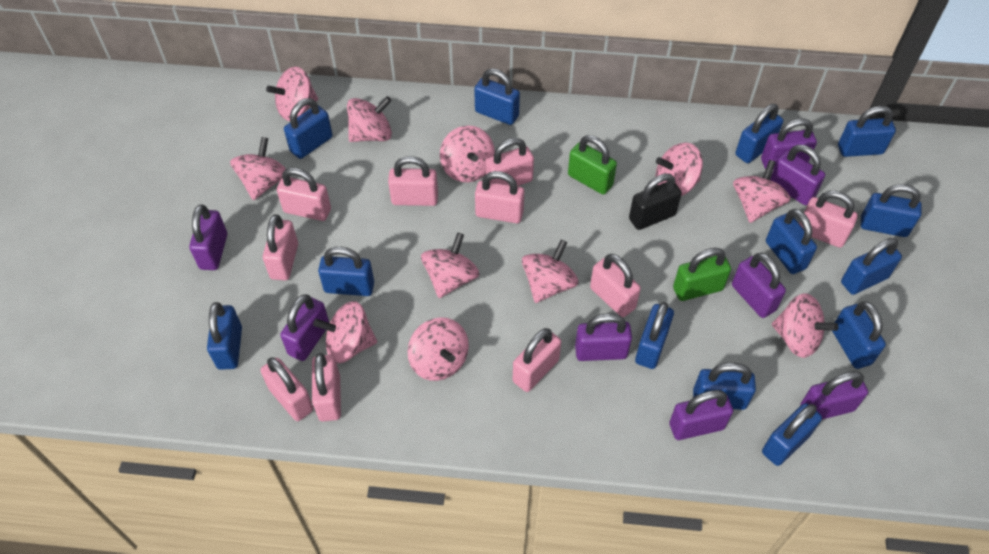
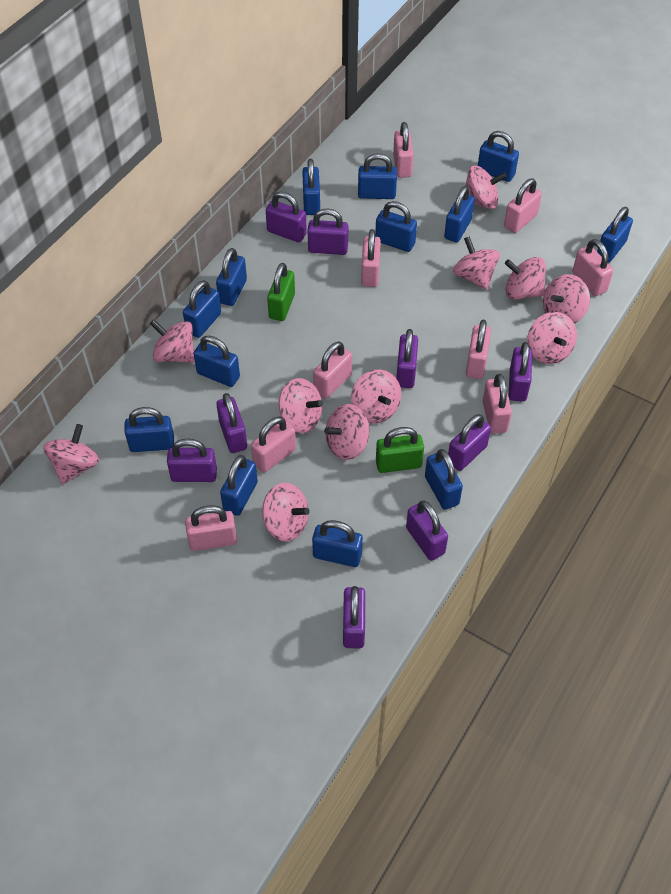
black padlock: [629,173,682,230] = 1 -> none = 0
pink padlock: [261,357,313,421] [263,214,298,280] [277,168,331,221] [312,353,341,421] [388,156,438,206] [475,171,524,223] [486,138,534,186] [513,328,561,392] [590,254,641,317] [799,191,858,248] = 10 -> [185,505,237,551] [251,417,296,472] [313,342,352,399] [361,229,381,287] [393,122,414,178] [466,320,491,379] [483,374,512,434] [504,179,542,233] [572,239,613,296] = 9
purple padlock: [189,204,227,270] [280,294,329,361] [575,313,632,361] [669,390,733,440] [732,253,786,318] [761,118,817,170] [770,145,825,205] [800,371,868,419] = 8 -> [167,439,217,482] [216,393,247,453] [266,192,307,242] [307,208,348,255] [343,586,365,648] [396,329,418,388] [406,501,448,561] [448,414,491,471] [509,342,532,402] = 9

